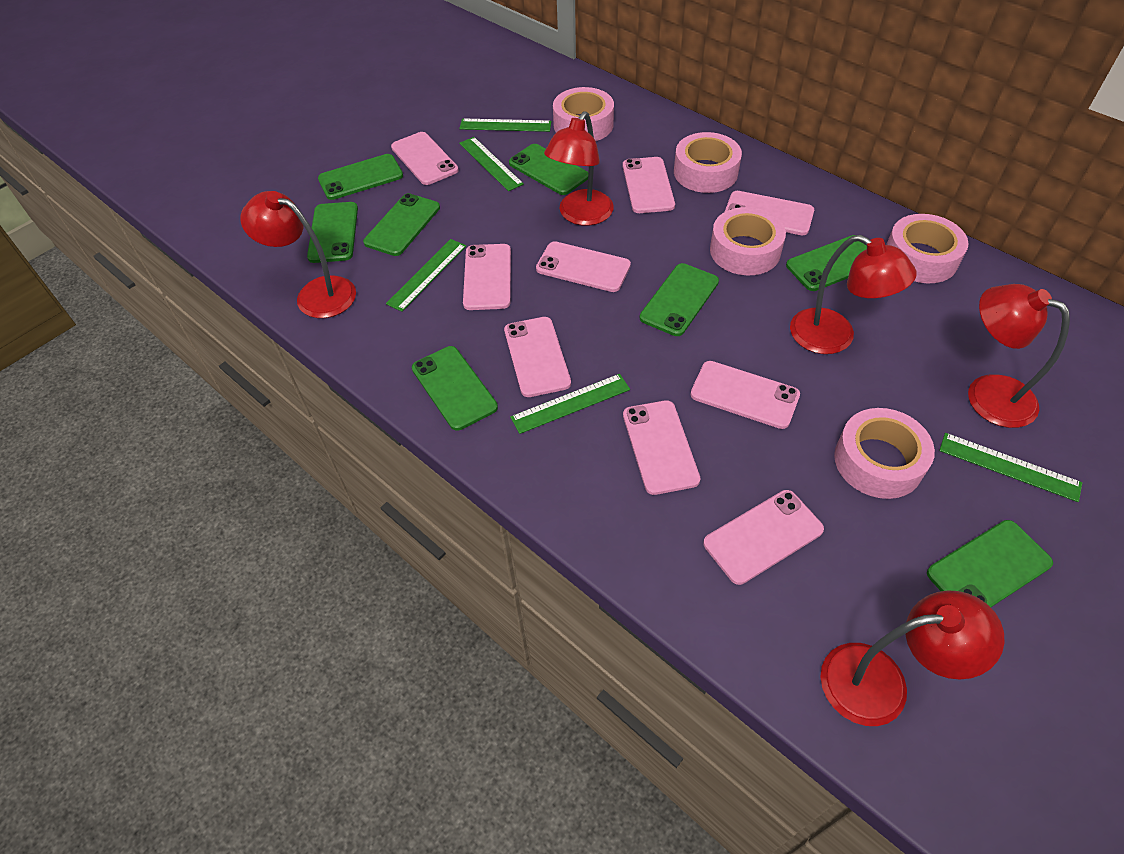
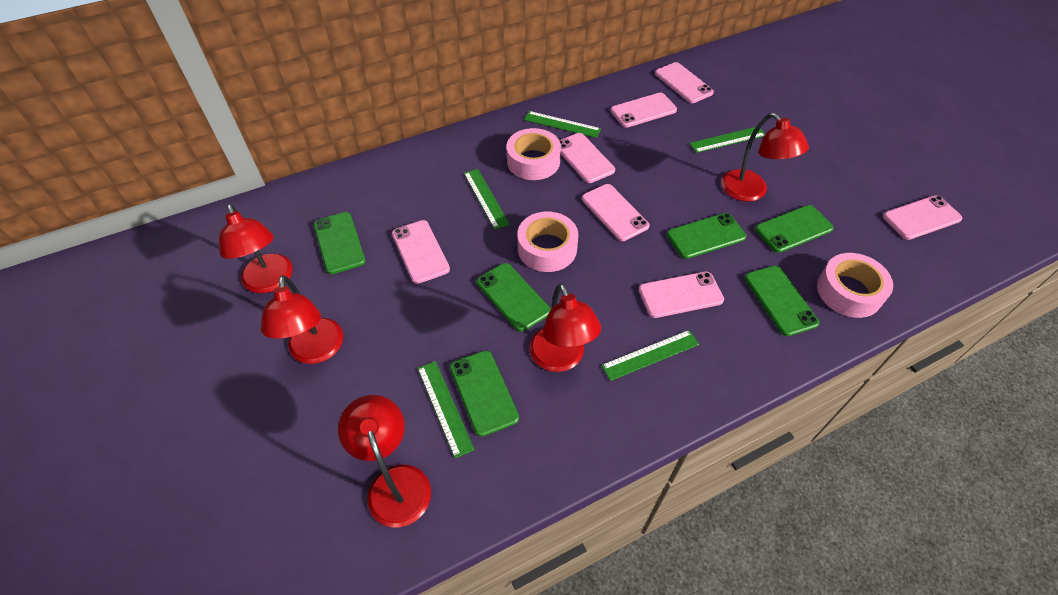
green phone: [307,202,358,263] [318,154,403,200] [363,193,440,256] [412,346,498,431] [509,144,589,195] [639,263,719,336] [786,235,867,291] [927,520,1053,607] = 8 -> [314,212,366,274] [450,351,519,437] [477,263,551,332] [667,213,746,259] [745,266,819,336] [755,205,834,253] = 6
pink phone: [391,132,459,185] [463,244,511,310] [504,317,571,397] [536,241,631,292] [623,157,675,213] [623,400,700,495] [690,361,800,429] [703,490,824,585] [725,191,814,235] = 9 -> [392,220,450,284] [559,133,615,183] [582,184,650,241] [611,92,677,128] [639,271,724,318] [655,62,714,103] [883,195,962,240] = 7
pink tape: [553,87,614,141] [674,132,742,193] [710,207,786,275] [834,408,935,499] [886,214,969,283] = 5 -> [506,128,561,180] [517,212,578,272] [817,253,893,318] = 3

